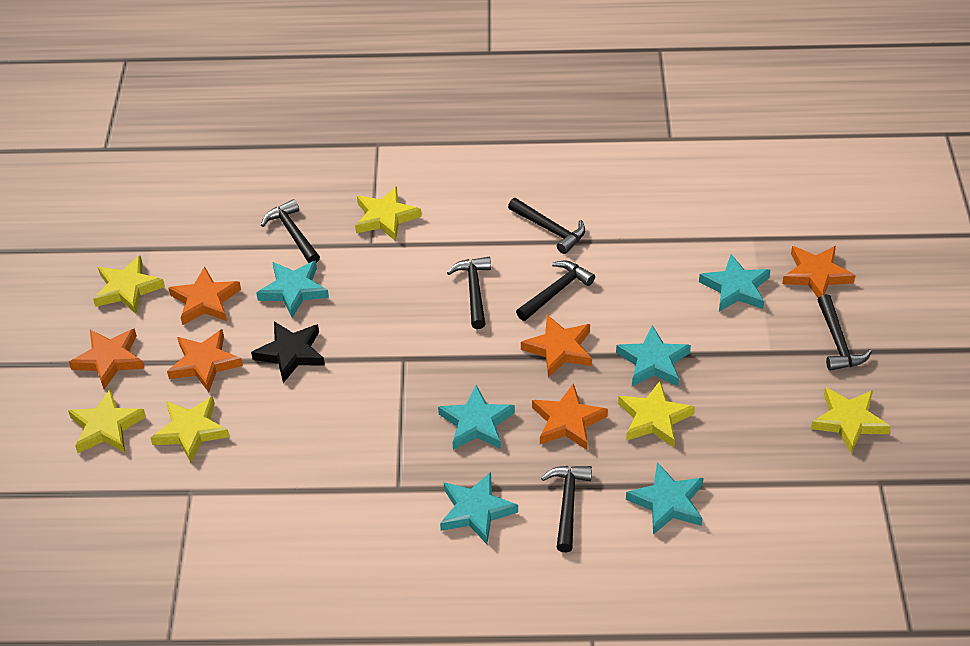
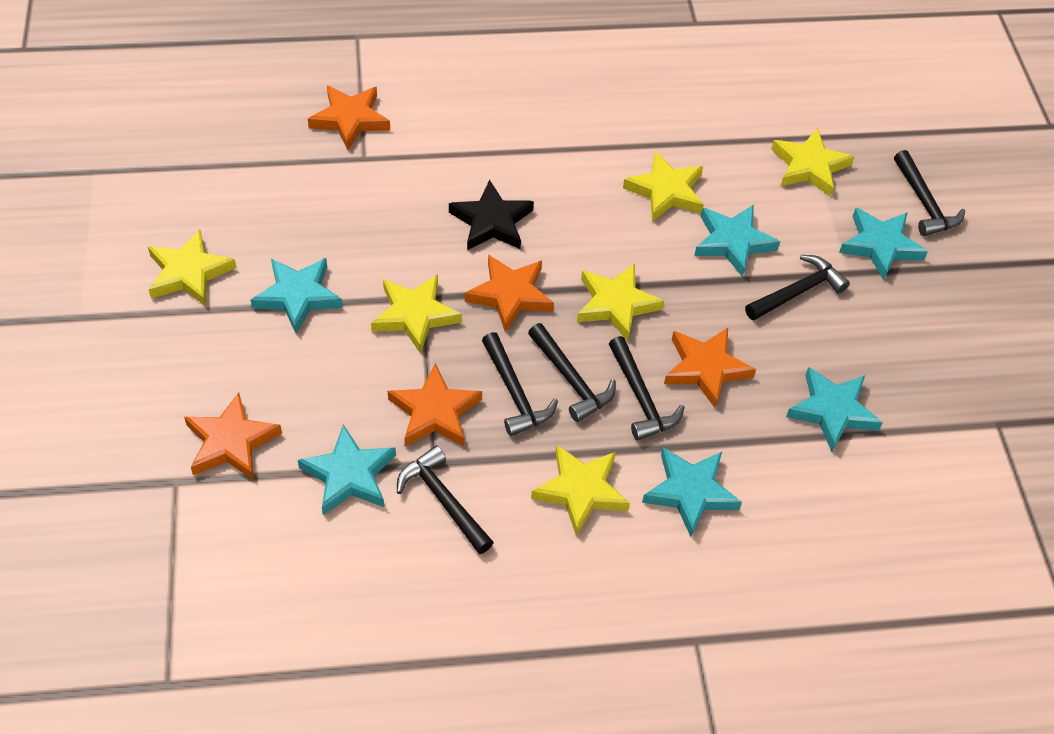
orange star: [69,329,145,389] [167,329,243,392] [169,266,241,325] [521,315,592,378] [532,383,608,450] [782,246,855,298] = 6 -> [184,392,282,480] [308,86,390,150] [388,363,482,446] [465,255,554,332] [664,328,756,408] = 5

